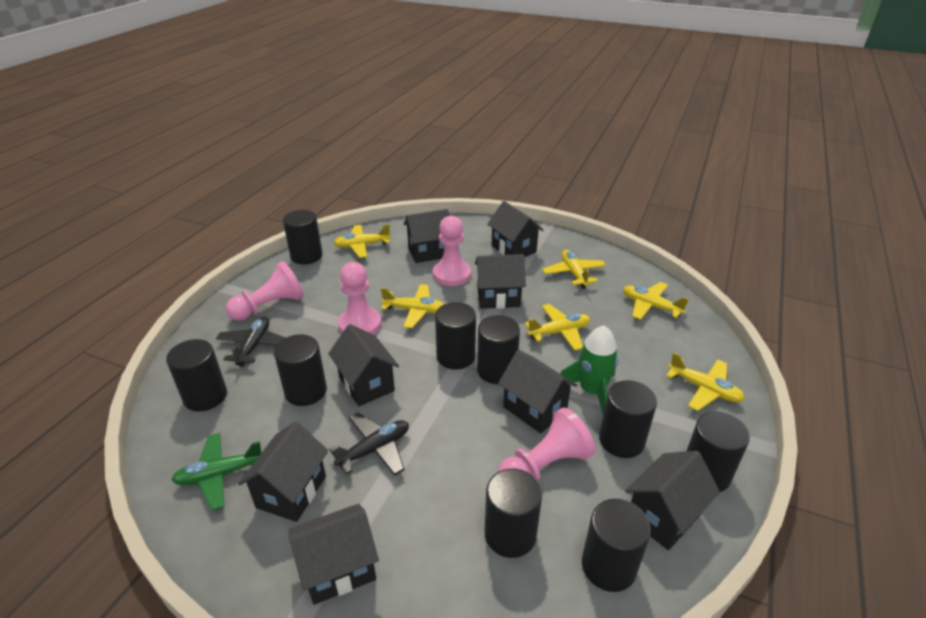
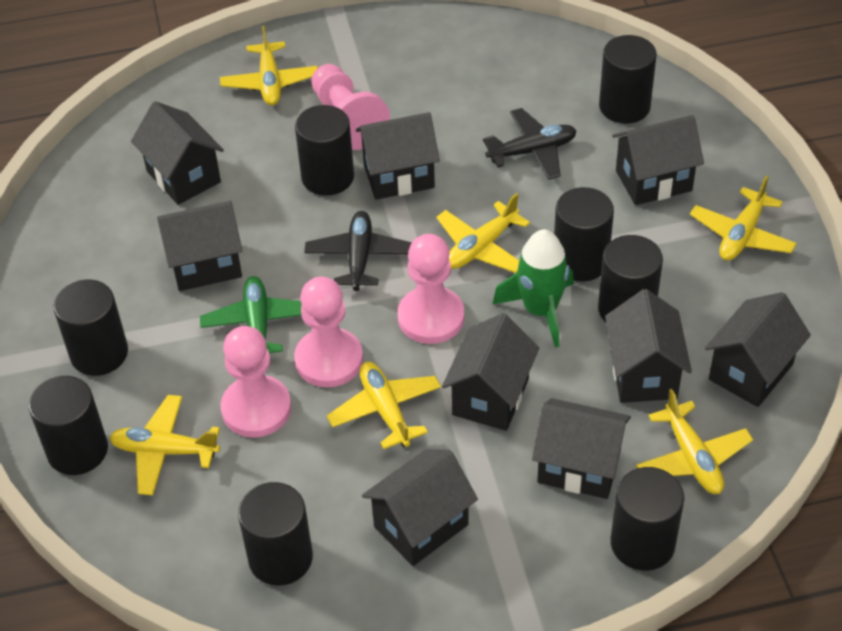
black cylinder: [166,339,227,412] [274,334,327,406] [283,210,323,265] [435,302,476,370] [477,315,520,384] [485,469,542,558] [582,499,651,592] [599,380,657,458] [687,411,750,492] = 9 -> [29,376,108,475] [54,279,128,376] [238,482,313,586] [295,105,354,196] [554,187,614,282] [598,235,663,322] [599,35,657,124] [611,467,684,571] = 8
black house: [238,422,328,522] [289,504,379,605] [328,324,399,406] [404,209,450,263] [475,254,526,309] [488,201,543,257] [498,349,577,433] [625,451,720,550] = 8 -> [131,101,224,205] [157,201,243,291] [356,112,440,200] [362,449,478,566] [442,313,539,431] [532,398,631,499] [605,289,692,403] [612,115,704,205] [705,292,811,407] = 9

